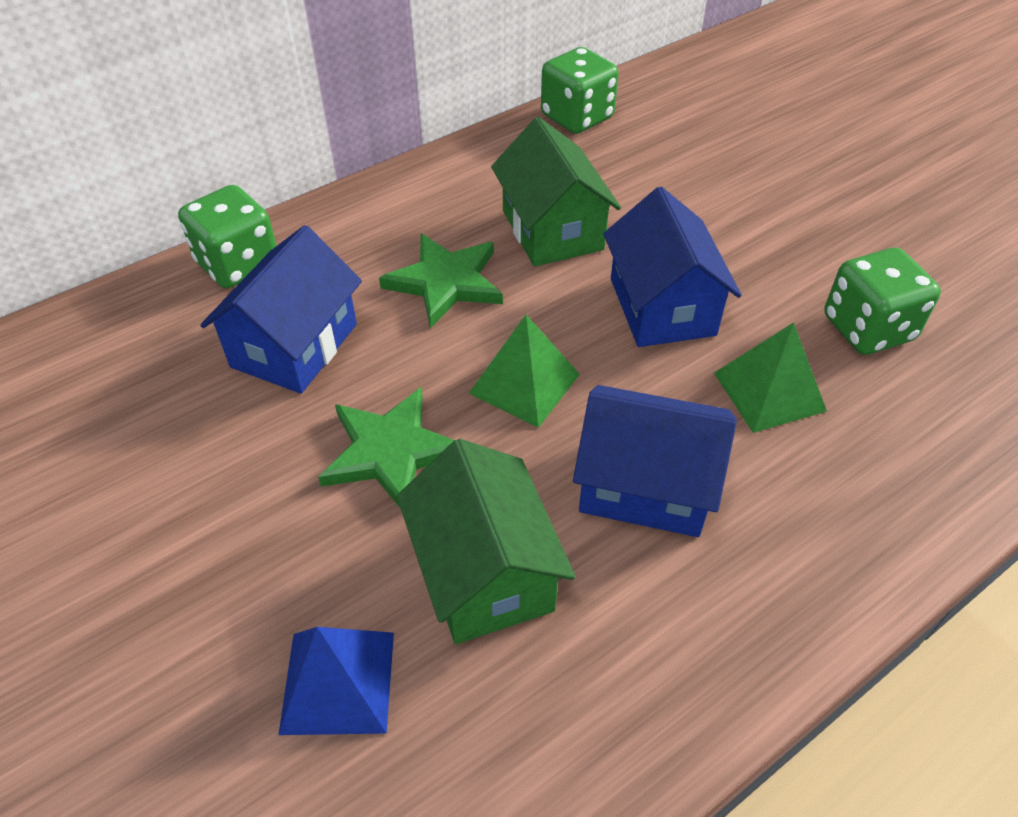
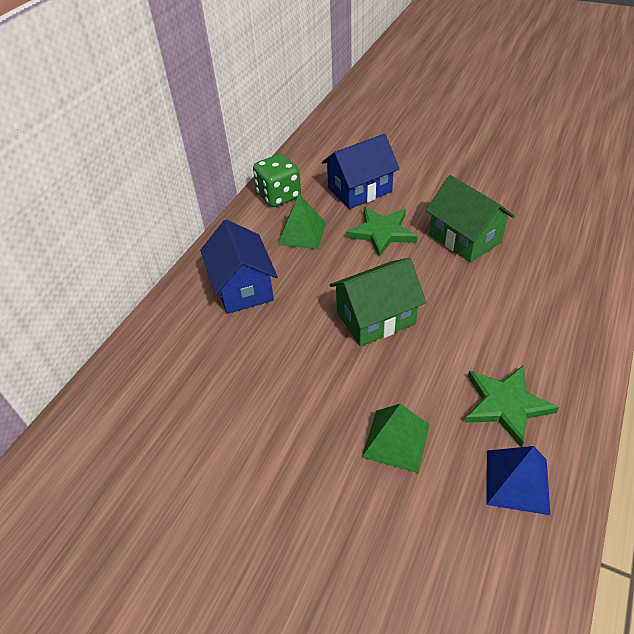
blue house: [200,225,362,394] [573,385,737,537] [604,187,742,347] = 3 -> [200,219,278,314] [322,134,399,209] = 2
green dice: [178,185,277,288] [541,47,619,134] [824,248,941,355] = 3 -> [253,154,301,207] = 1

